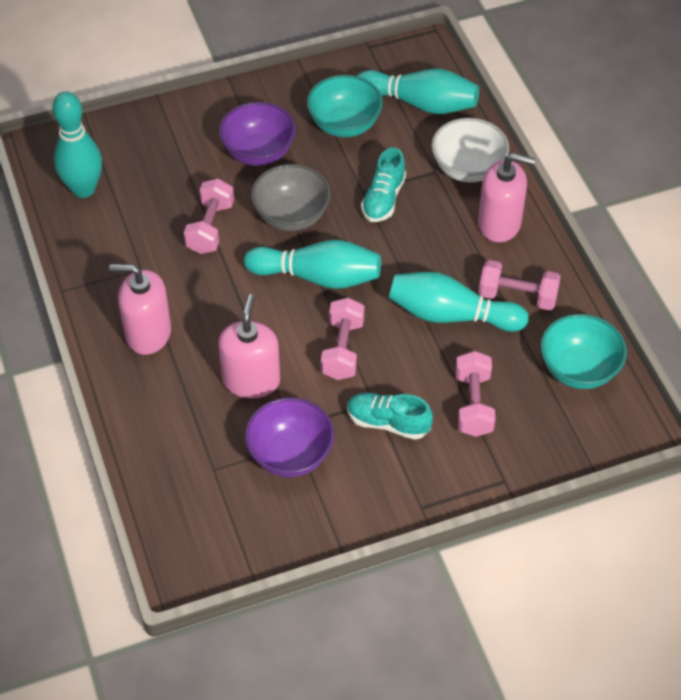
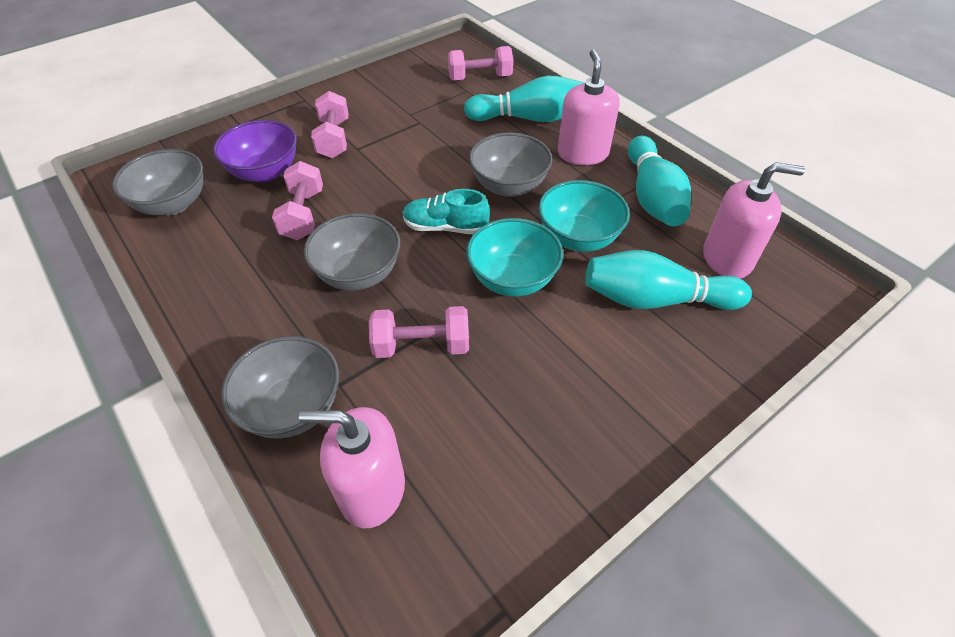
grey bowl: [251,164,331,231] = 1 -> [112,149,203,215] [221,336,339,439] [304,213,400,291] [469,133,553,197] = 4
purple bowl: [219,102,296,166] [245,397,334,477] = 2 -> [213,120,297,183] = 1
turquoise bowling pin: [52,92,102,198] [244,240,381,289] [357,69,479,114] [389,272,529,332] = 4 -> [464,76,585,122] [585,250,752,310] [628,136,691,226] = 3
turquoise shoe: [347,393,433,440] [361,147,406,222] = 2 -> [403,189,490,234] = 1
white bowl: [431,118,509,182] = 1 -> none = 0

